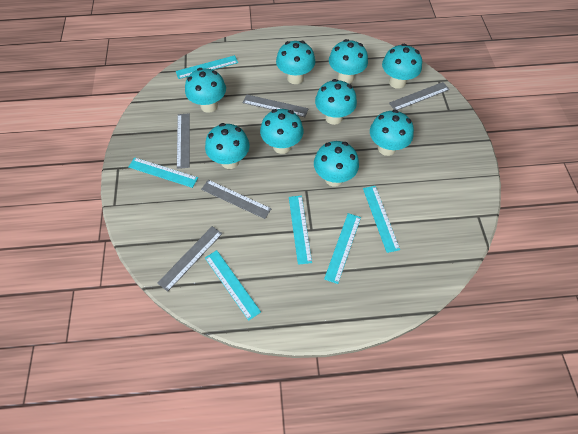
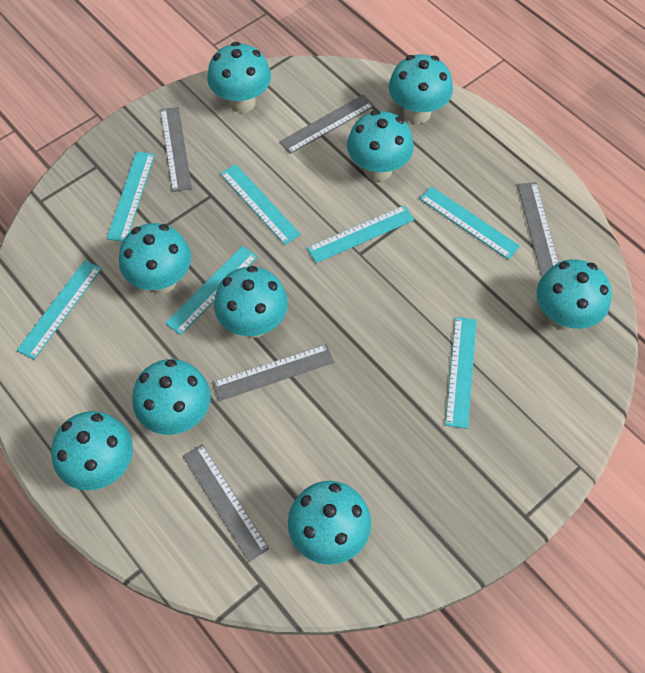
turquoise ruler: [129,157,198,188] [176,55,238,79] [205,250,261,321] [289,196,312,265] [324,213,361,284] [363,186,400,253] = 6 -> [17,260,102,360] [106,152,155,242] [165,246,258,335] [220,164,301,245] [307,205,414,263] [419,186,520,259] [445,317,477,429] = 7

